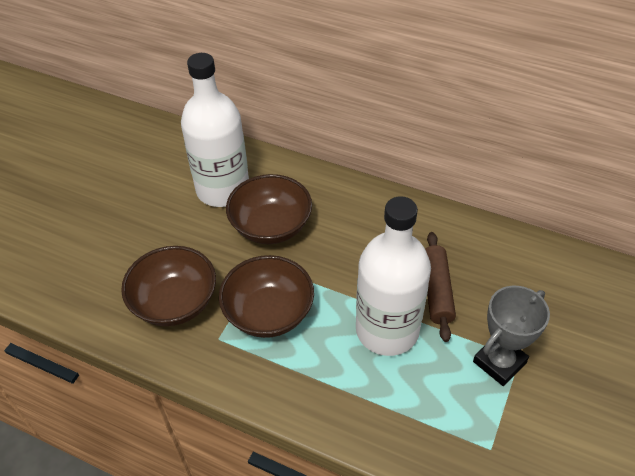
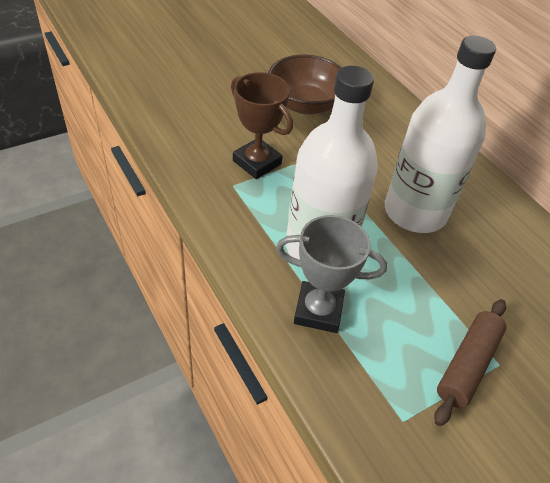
brown bowl: [121,246,216,326] [219,255,314,338] [226,174,312,244] = 3 -> [268,55,342,115] = 1
brown trophy: none = 0 -> [231,72,293,179] = 1

